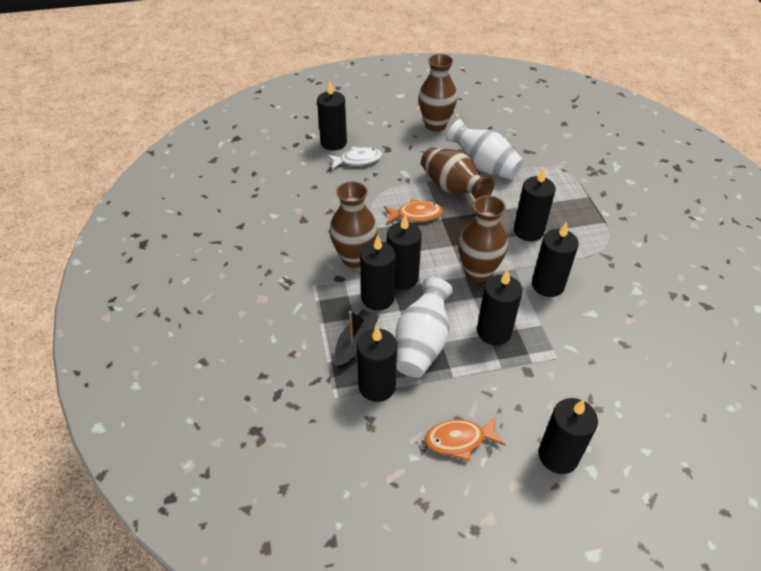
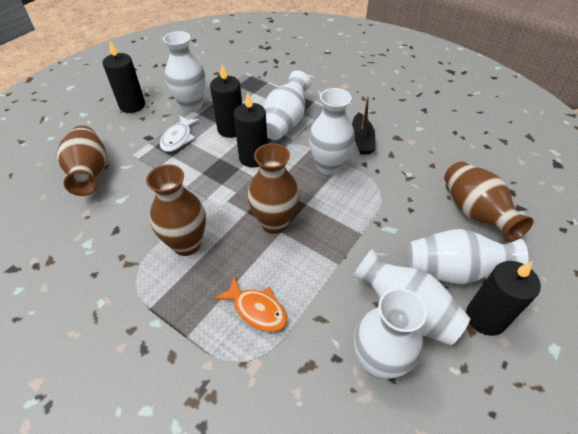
black candle: [317,81,347,150] [357,327,397,402] [360,235,396,310] [387,215,422,290] [477,270,522,345] [514,168,556,241] [532,222,579,297] [539,398,598,474] = 8 -> [103,41,145,113] [210,64,242,138] [234,93,267,168] [466,261,541,336] = 4
orange fish: [384,199,443,224] [425,416,505,461] = 2 -> [214,276,287,332] = 1
white vase: [395,277,453,377] [446,119,523,179] = 2 -> [163,31,206,112] [264,70,311,140] [309,88,355,175] [353,249,470,345] [354,288,427,379] [409,229,528,285] = 6

